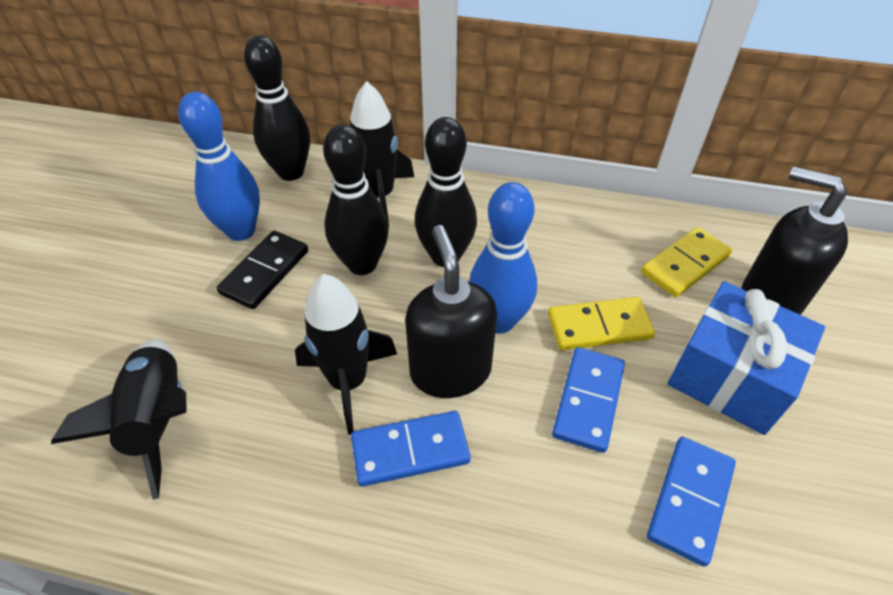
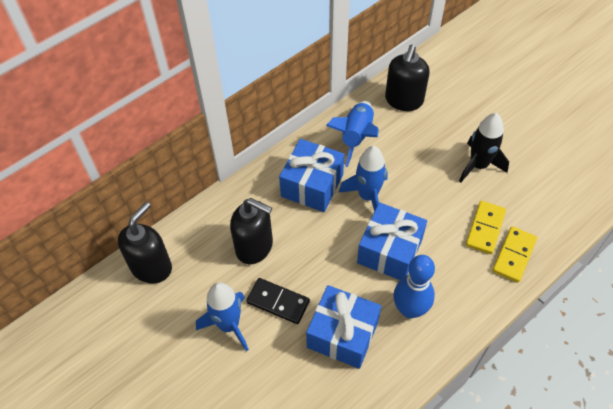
black bowling pin: [244,35,310,181] [323,125,389,275] [415,117,477,267] = 3 -> none = 0
black rocket: [51,339,187,499] [295,274,397,435] [350,81,414,227] = 3 -> [459,113,509,183] = 1
black soap dispenser: [405,225,497,398] [742,166,848,315] = 2 -> [118,202,172,284] [230,198,273,264] [385,45,430,111] = 3
blue bowling pin: [178,92,260,241] [469,182,537,334] = 2 -> [393,255,435,318] = 1
blue domino: [351,411,471,487] [552,347,625,453] [647,437,736,567] = 3 -> none = 0
blue gift: [668,281,825,435] = 1 -> [279,139,344,212] [306,285,381,369] [357,202,427,280] = 3
blue rocket: none = 0 -> [196,282,249,351] [326,101,379,167] [339,146,388,212] = 3

